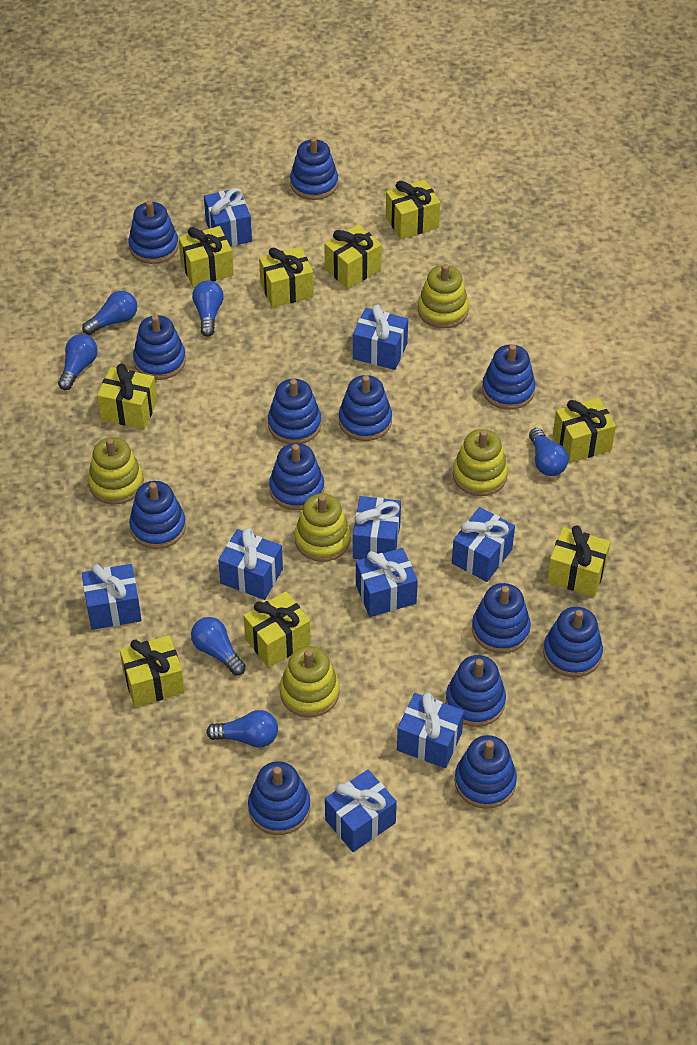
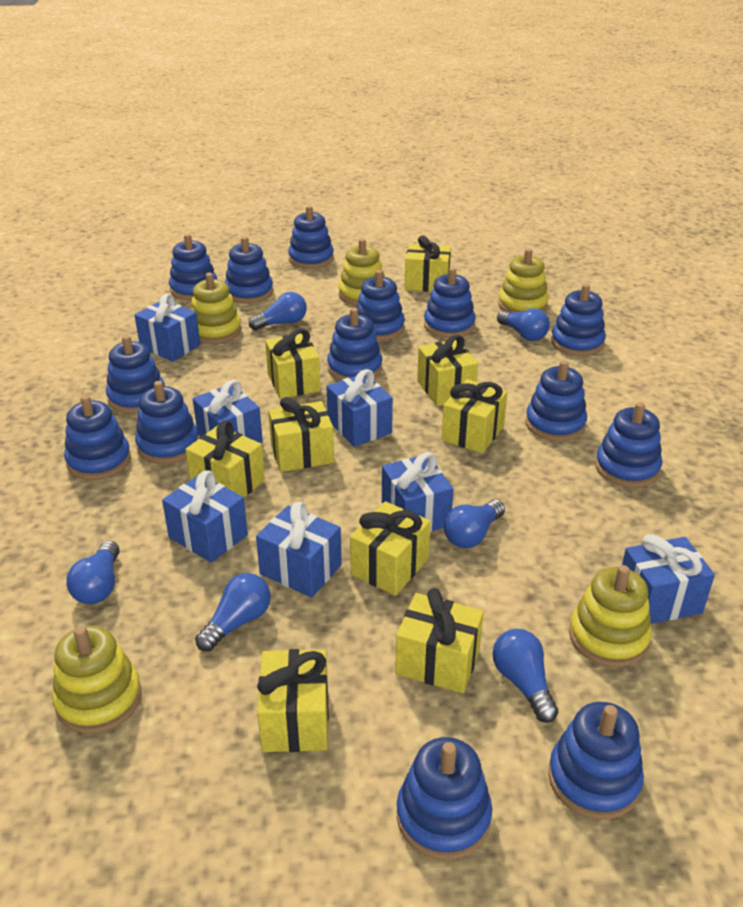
blue gift: [82,564,142,630] [204,188,252,247] [218,528,283,600] [325,769,397,852] [353,304,408,370] [353,496,401,559] [356,548,418,617] [397,693,464,768] [452,507,515,582] = 9 -> [134,294,201,362] [162,471,248,563] [193,380,263,444] [256,502,342,598] [326,369,393,447] [382,452,453,532] [622,534,715,624] = 7
blue stacking toy: [128,200,179,264] [129,481,186,549] [133,315,186,380] [248,761,310,835] [268,379,322,444] [269,443,324,510] [290,137,338,200] [339,375,392,441] [446,655,506,727] [455,735,517,809] [472,583,531,653] [482,344,535,410] [543,607,603,677] = 13 -> [64,395,131,480] [106,335,165,414] [135,381,199,464] [169,234,218,300] [225,236,273,303] [288,206,334,269] [327,308,382,381] [356,270,405,341] [397,737,492,860] [424,267,476,338] [525,360,587,441] [548,702,644,820] [551,284,606,356] [595,402,662,488] = 14

